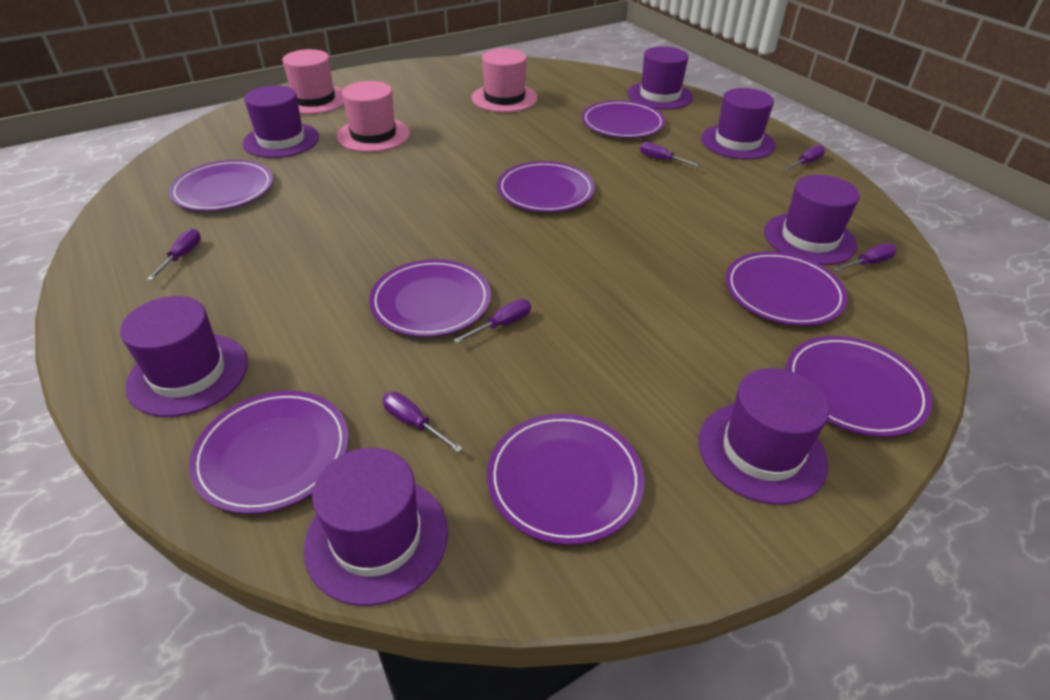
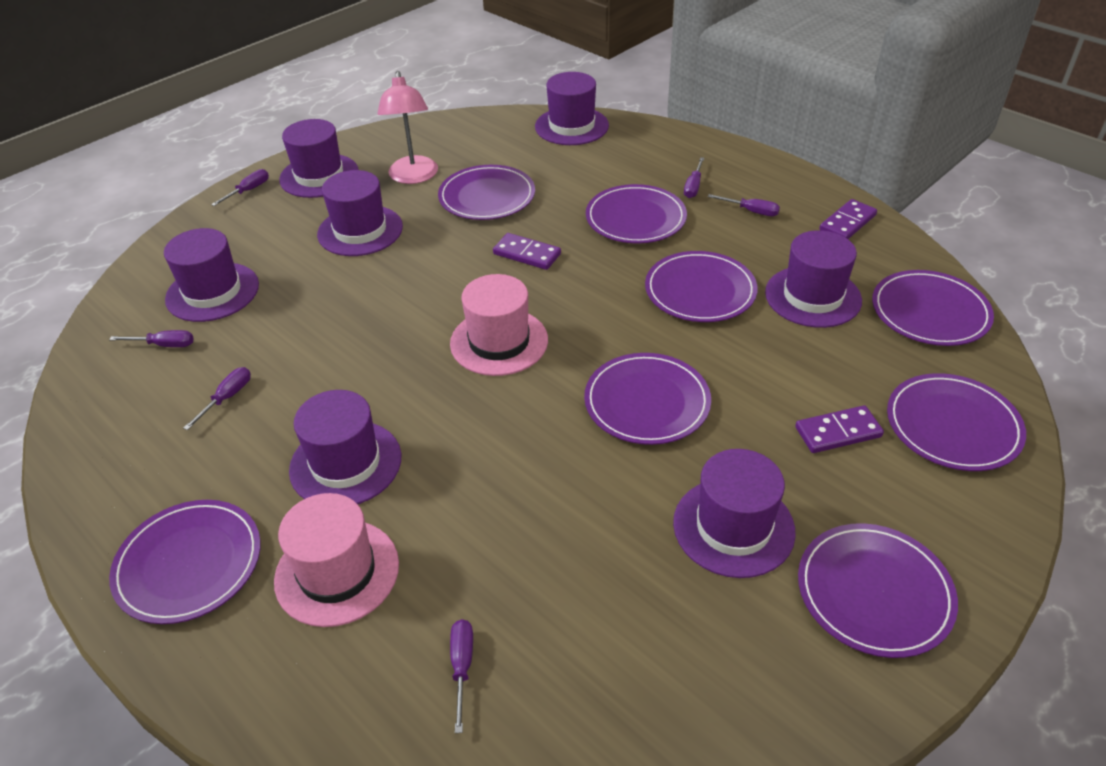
pink hat: [282,49,344,114] [336,81,410,152] [472,48,538,113] = 3 -> [274,493,399,627] [450,274,548,376] = 2
pink lamp: none = 0 -> [377,71,438,184] = 1
purple domino: none = 0 -> [493,233,561,270] [795,405,884,453] [819,199,877,239] = 3

